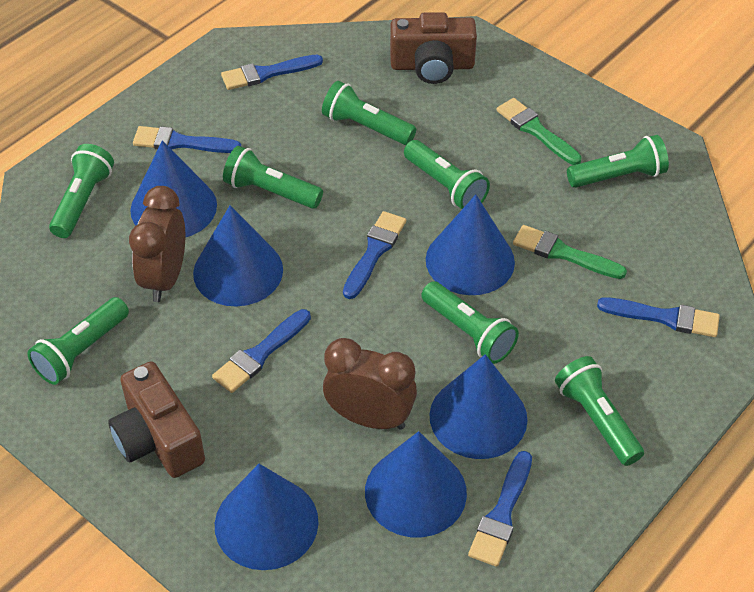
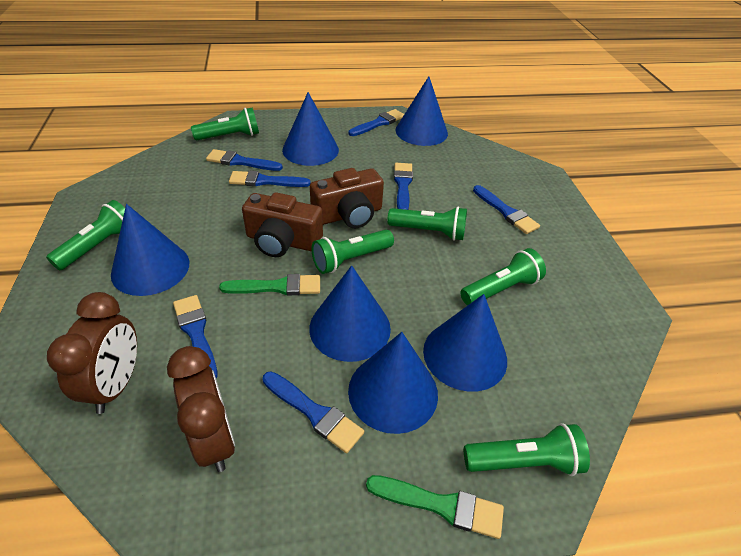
blue brush: [133,126,241,153] [212,309,311,393] [221,55,323,90] [343,211,406,299] [468,451,532,567] [597,297,720,337] = 6 -> [173,295,217,378] [206,149,283,171] [229,171,311,187] [262,371,364,453] [349,109,404,136] [394,163,413,210] [473,185,540,234] = 7
green flashlight: [27,297,129,385] [49,144,114,238] [223,146,323,209] [322,81,416,145] [404,140,490,209] [421,281,519,364] [555,356,644,466] [567,135,669,188] = 8 -> [46,200,125,270] [191,108,259,140] [311,230,394,274] [387,207,467,241] [460,248,546,305] [464,423,590,476] = 6

